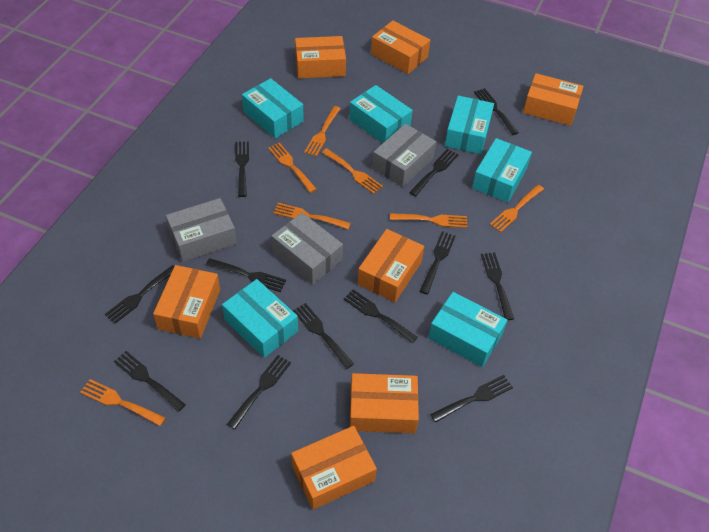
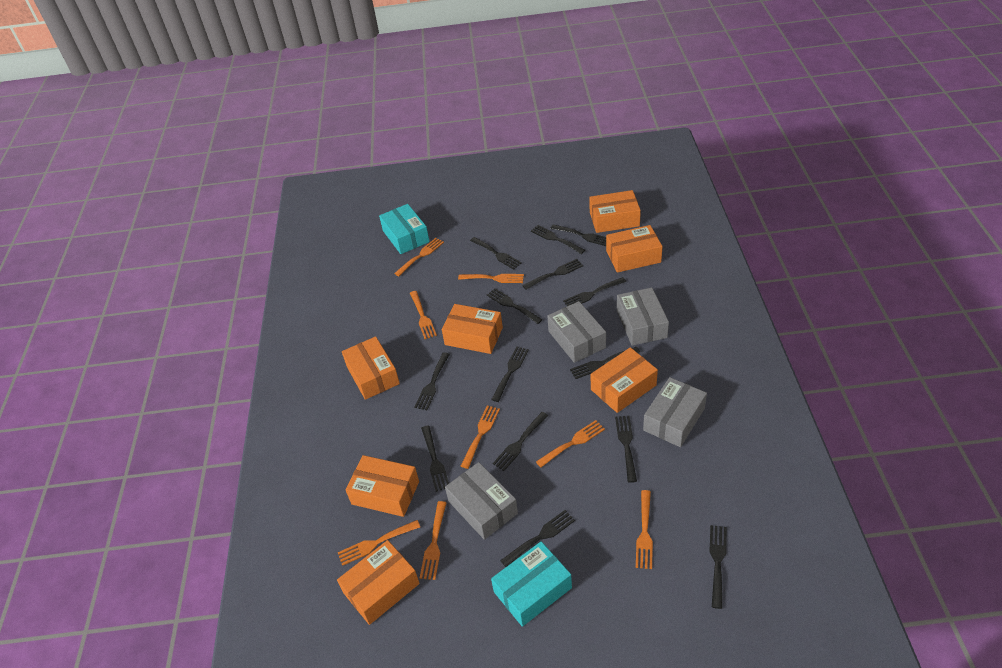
black fork: [105,265,174,324] [114,351,186,412] [206,258,286,292] [227,355,291,429] [235,141,249,197] [293,303,354,369] [344,289,418,343] [409,149,458,197] [420,231,456,295] [430,375,513,423] [474,88,519,135] [481,252,514,321] = 12 -> [414,352,450,410] [421,425,449,492] [470,237,522,270] [487,288,543,324] [491,347,529,402] [493,412,548,471] [500,510,575,567] [522,259,583,290] [531,225,585,254] [550,225,606,246] [563,277,626,306] [570,347,640,379] [615,416,637,483] [710,525,727,609] = 14
grey box: [166,198,237,262] [271,213,343,284] [372,124,436,187] = 3 -> [445,462,518,540] [547,301,606,363] [617,287,669,346] [643,377,707,447] = 4
orange fork: [80,379,166,426] [268,143,317,193] [273,203,351,229] [304,106,341,157] [322,148,383,194] [390,213,467,228] [489,185,544,233] = 7 -> [338,520,420,566] [394,238,444,276] [410,291,437,339] [420,501,447,580] [458,274,524,283] [461,406,500,469] [536,420,605,468] [636,490,653,569] = 8
turquoise box: [222,279,298,358] [242,78,304,138] [349,85,413,143] [428,292,507,367] [445,95,494,154] [472,138,532,203] = 6 -> [379,204,430,254] [491,541,572,627] = 2

